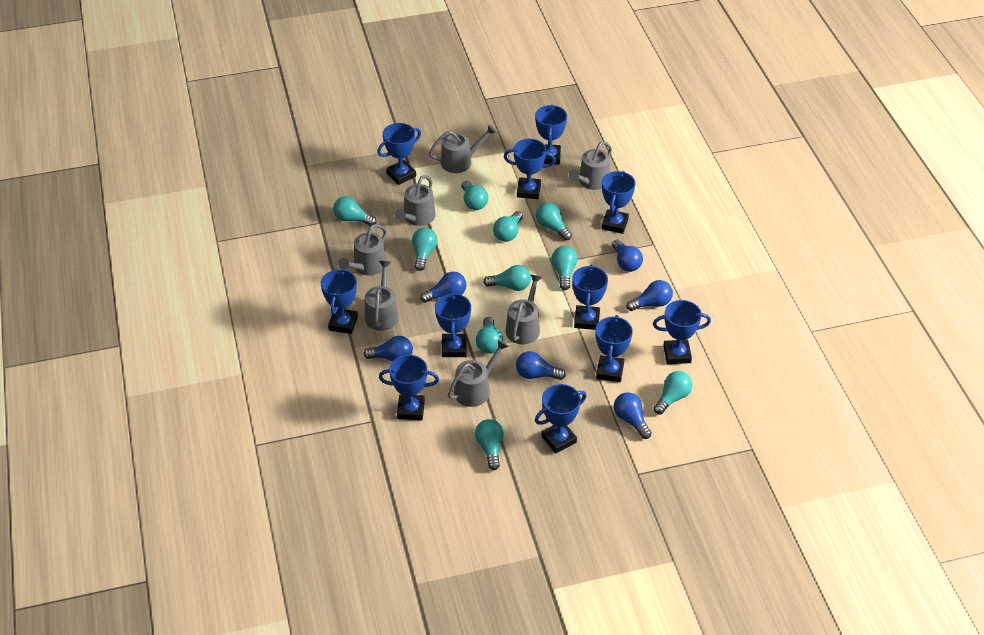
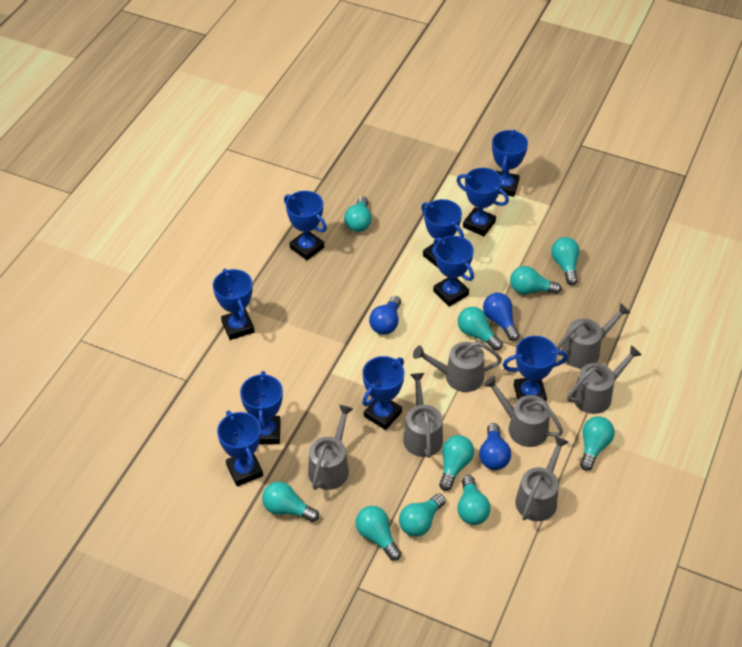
blue light bulb: [363,336,413,361] [420,271,466,303] [516,351,566,380] [612,240,643,272] [614,392,652,439] [626,280,673,311] = 6 -> [369,296,401,335] [479,423,511,470] [483,293,520,341] = 3
blue trophy: [321,268,358,334] [377,123,421,185] [379,355,439,420] [435,292,471,357] [504,139,556,199] [535,105,567,165] [535,384,587,453] [572,265,608,330] [595,315,633,382] [601,171,636,234] [653,300,711,364] = 11 -> [213,269,255,340] [217,411,263,486] [240,371,283,444] [284,191,327,260] [362,356,404,430] [421,199,464,268] [433,236,474,306] [457,168,509,236] [492,130,528,197] [503,336,567,401] = 10

